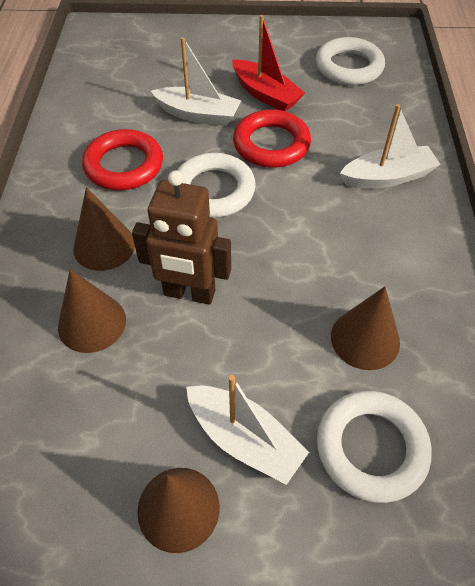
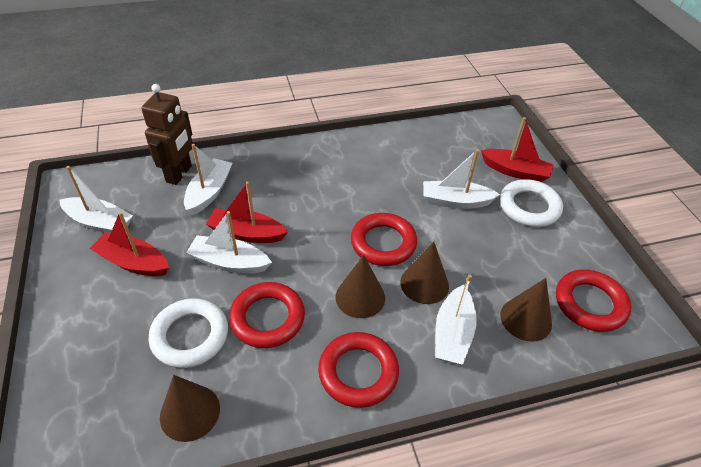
red boat: [232,15,305,111] = 1 -> [89,212,169,276] [206,182,288,243] [481,117,554,182] = 3
red ring: [82,129,163,190] [233,109,311,168] = 2 -> [229,282,305,348] [318,332,399,408] [351,213,417,266] [556,269,631,332] = 4
white boat: [151,37,241,126] [186,375,309,485] [340,104,441,188] = 3 -> [59,166,133,233] [184,144,232,215] [186,211,272,273] [423,149,500,209] [435,274,477,365] = 5
white ring: [177,153,256,218] [316,37,385,85] [317,391,432,503] = 3 -> [148,298,228,368] [500,179,563,227] = 2

